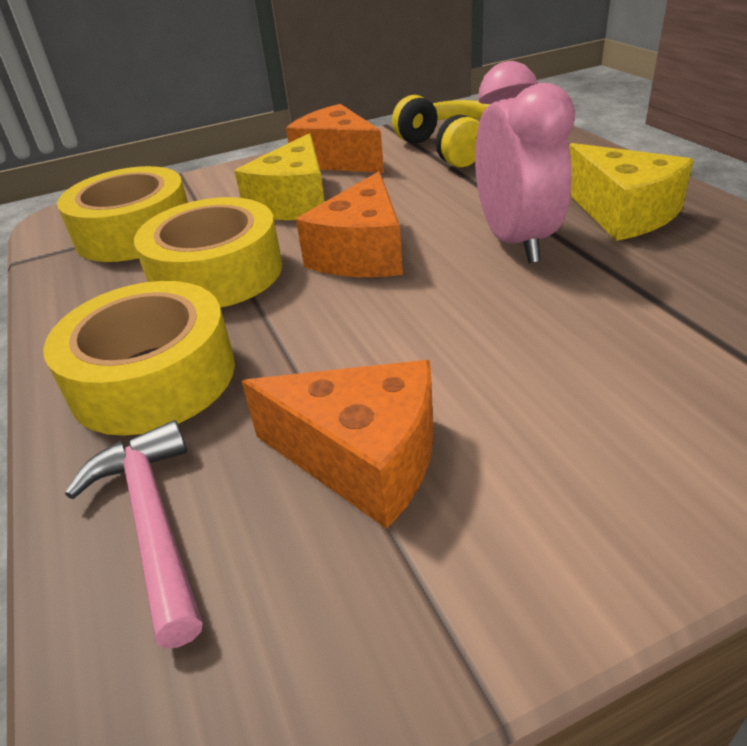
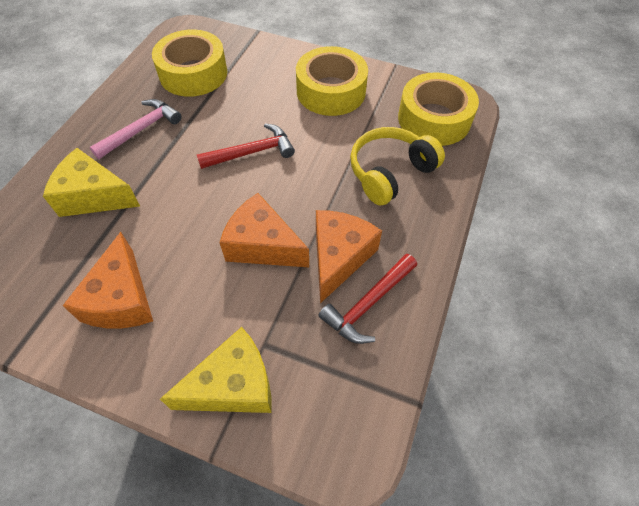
pink clock: [475,61,575,263] = 1 -> none = 0
red hammer: none = 0 -> [197,123,295,169] [318,254,417,344] = 2

